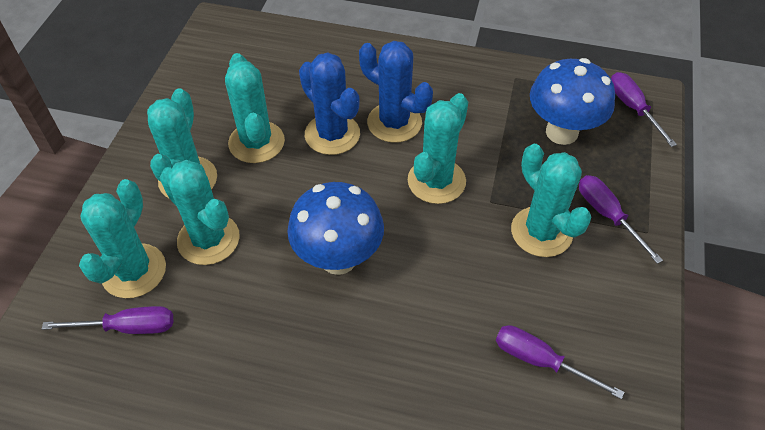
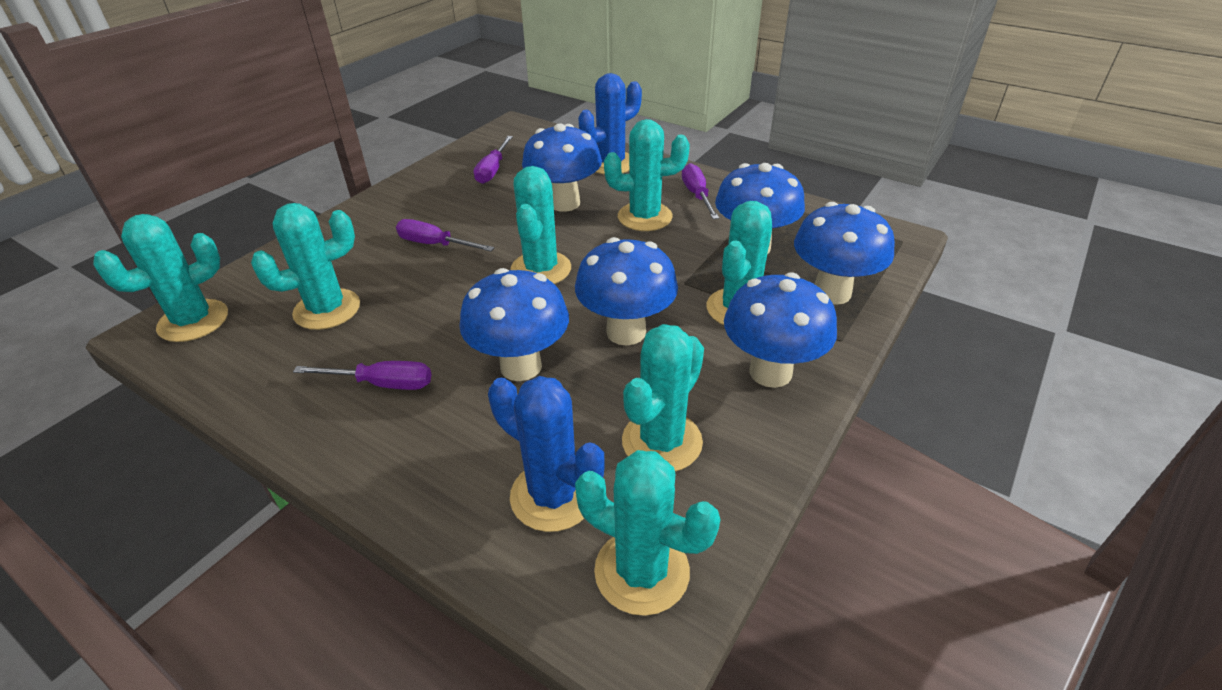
blue mushroom: [287,182,384,275] [530,58,615,145] = 2 -> [459,268,569,381] [522,123,602,212] [575,237,678,346] [715,163,805,254] [724,272,837,388] [794,202,895,305] = 6
turquoise cactus: [79,179,166,298] [147,88,217,198] [160,160,240,265] [225,53,285,163] [408,93,468,204] [511,144,592,257] = 6 -> [93,214,228,342] [251,203,360,330] [511,166,571,284] [575,450,720,616] [604,119,690,231] [622,324,704,471] [707,201,772,325] = 7

